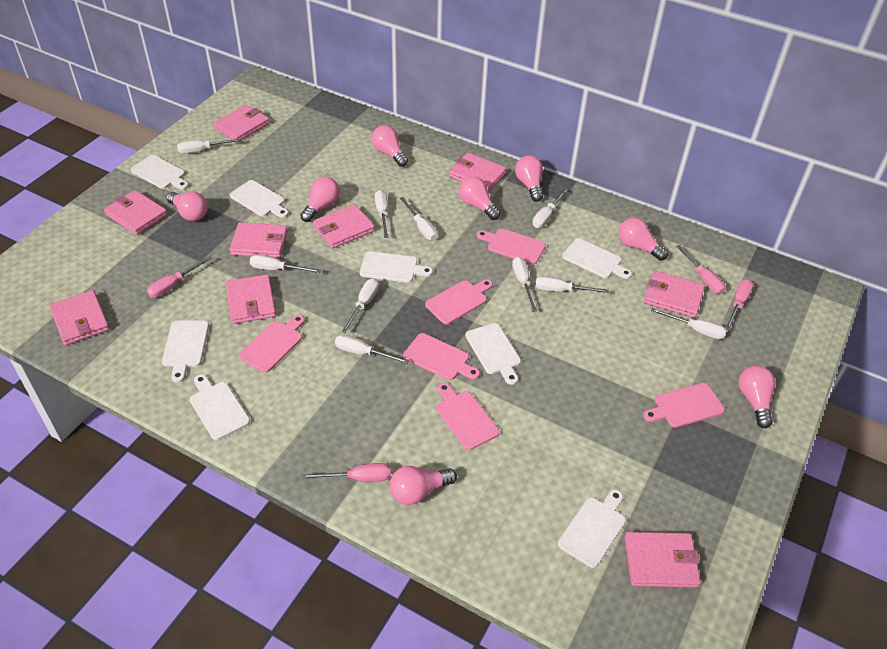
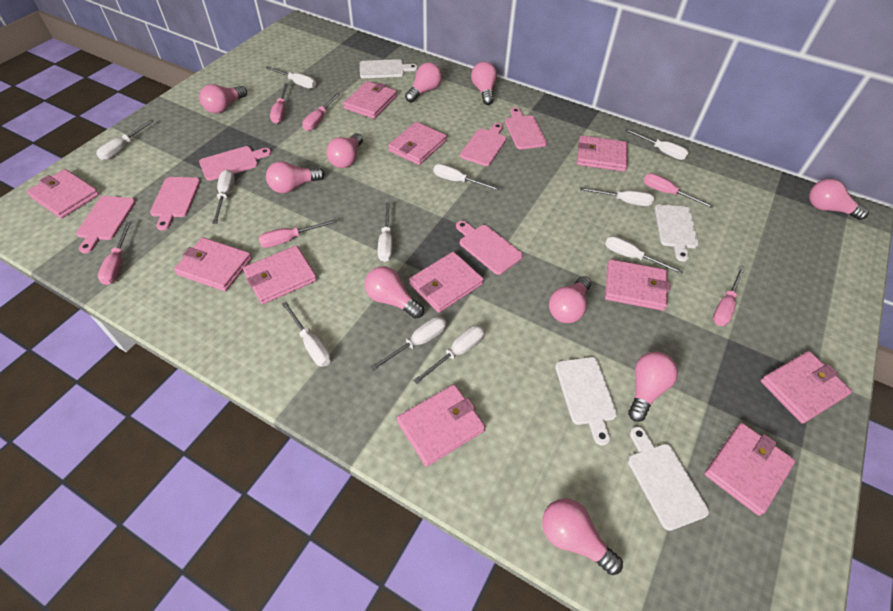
pink light bulb: [166,192,208,221] [301,177,340,222] [371,125,408,167] [390,466,457,505] [459,176,500,220] [515,156,543,202] [619,218,668,261] [738,365,775,428] = 8 -> [199,84,247,114] [266,161,325,193] [326,133,363,168] [365,266,424,319] [405,62,442,103] [471,61,497,105] [542,498,623,575] [549,276,591,323] [628,352,678,422] [809,179,869,220] = 10
pink screwdriver: [147,256,212,298] [302,463,391,482] [676,245,726,294] [725,279,753,330] = 4 -> [98,222,131,285] [258,219,337,248] [270,83,288,124] [302,93,340,131] [643,173,714,208] [713,267,745,326] = 6
pink wallet: [50,290,110,345] [104,190,168,235] [213,105,270,142] [226,275,276,324] [230,222,288,258] [313,204,375,249] [449,153,507,192] [625,532,701,588] [644,271,705,318] = 9 -> [27,169,99,219] [174,237,252,291] [243,246,317,304] [343,81,397,119] [388,122,447,165] [397,384,486,467] [409,251,484,313] [577,135,628,172] [605,259,670,311] [704,423,796,516] [761,351,852,424] = 11
white cutting board: [131,155,189,190] [162,320,209,383] [190,374,250,440] [230,180,289,218] [360,251,433,283] [466,323,521,385] [558,489,626,568] [562,238,632,279] = 8 -> [360,59,418,78] [555,357,617,445] [628,426,709,531] [655,204,699,262] = 4
white screwdriver: [177,138,242,154] [250,254,321,273] [335,334,410,364] [341,278,379,333] [375,190,388,238] [400,197,437,240] [512,257,537,312] [533,188,568,228] [535,276,609,293] [651,308,727,339] = 10 -> [96,119,154,160] [212,169,235,224] [266,66,316,89] [282,301,331,367] [370,317,447,371] [378,203,393,262] [413,325,485,384] [434,164,501,191] [580,187,654,206] [605,236,683,274] [625,129,689,160] = 11

